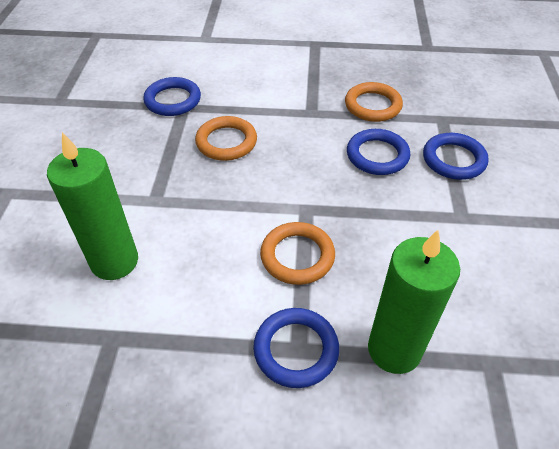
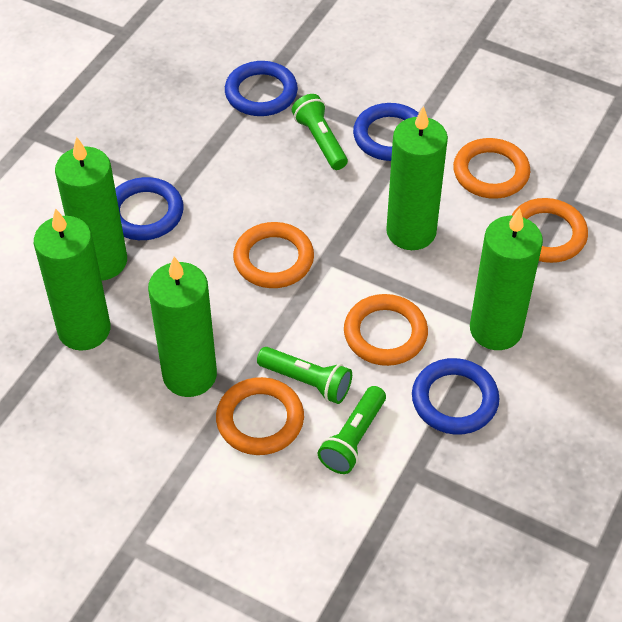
green candle: [47,132,138,280] [368,230,460,374] = 2 -> [34,208,111,351] [55,136,127,280] [148,257,217,397] [386,106,448,250] [470,208,543,350] = 5
green flashlight: none = 0 -> [257,347,352,404] [292,94,348,170] [318,386,386,474] = 3
orange ring: [195,116,257,161] [260,222,335,285] [345,82,403,122] = 3 -> [216,377,304,455] [233,222,314,288] [344,294,428,366] [453,138,530,199] [511,198,588,263] = 5

